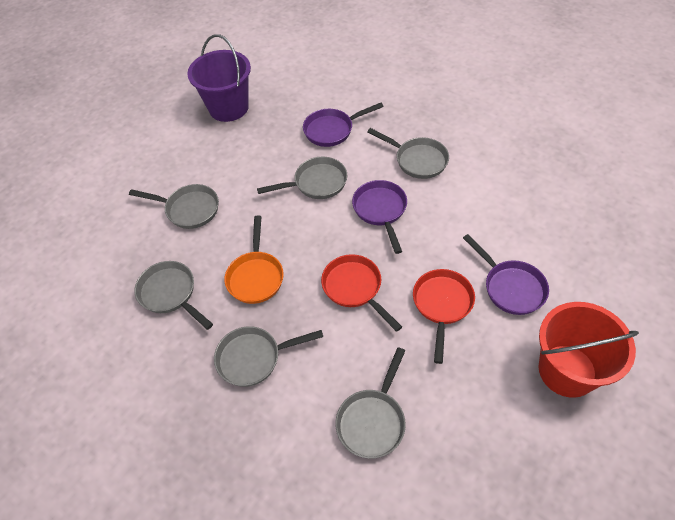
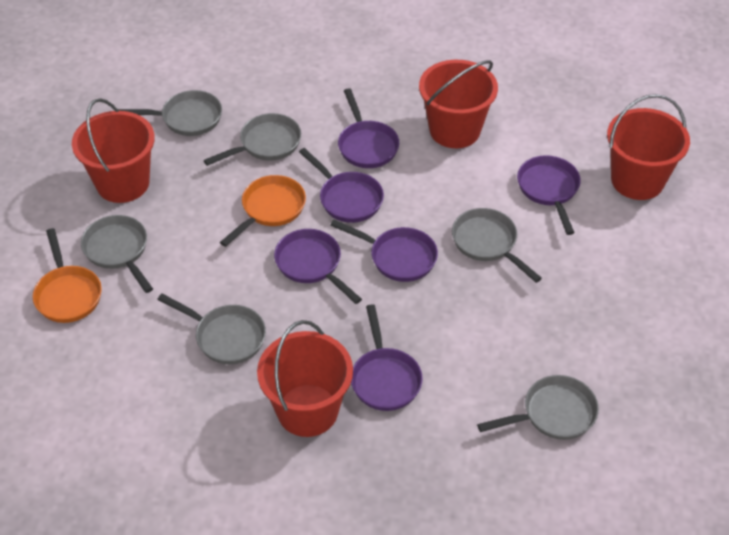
orange pan: [224,216,284,304] = 1 -> [33,228,102,323] [220,175,306,247] = 2
purple bucket: [187,34,251,122] = 1 -> none = 0
purple pan: [303,103,384,147] [352,180,407,254] [463,234,549,315] = 3 -> [274,229,362,304] [299,148,384,223] [330,220,438,282] [338,88,399,168] [351,304,423,411] [517,155,581,235] = 6
red bucket: [539,302,639,398] = 1 -> [72,98,155,203] [257,320,353,437] [419,60,498,148] [607,94,690,200] = 4
red pan: [321,254,402,332] [413,269,475,364] = 2 -> none = 0

